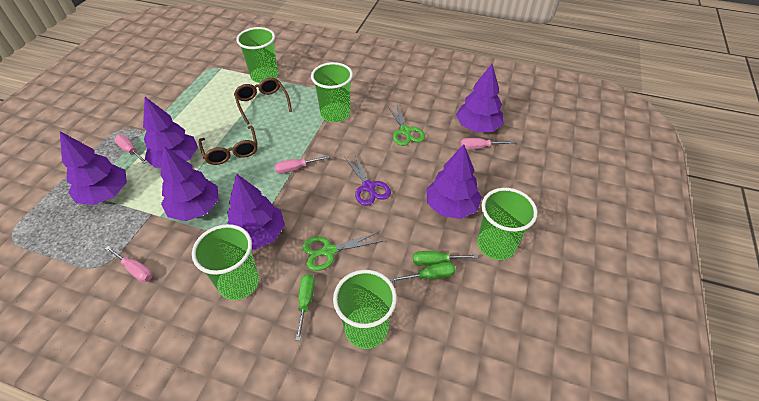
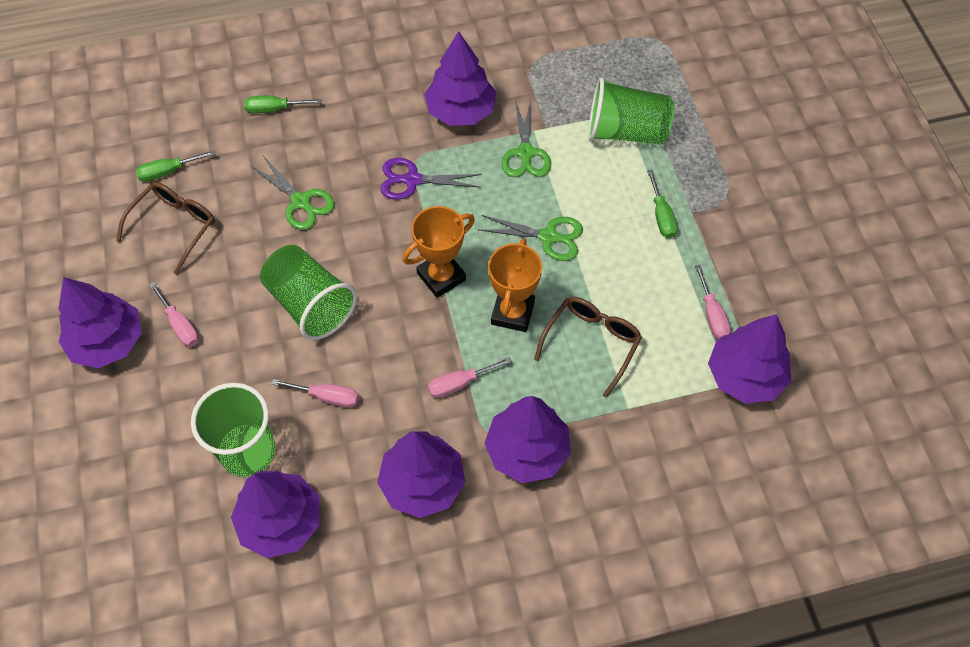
green cup: [192,224,259,300] [236,27,278,83] [311,62,353,122] [333,270,397,349] [477,188,538,260] = 5 -> [191,383,275,477] [260,245,357,340] [588,78,675,145] = 3
green scissors: [302,232,383,271] [387,102,425,146] = 2 -> [250,156,335,230] [479,215,583,261] [502,100,551,177] = 3
orange trophy: none = 0 -> [402,206,475,298] [488,238,542,332] = 2

